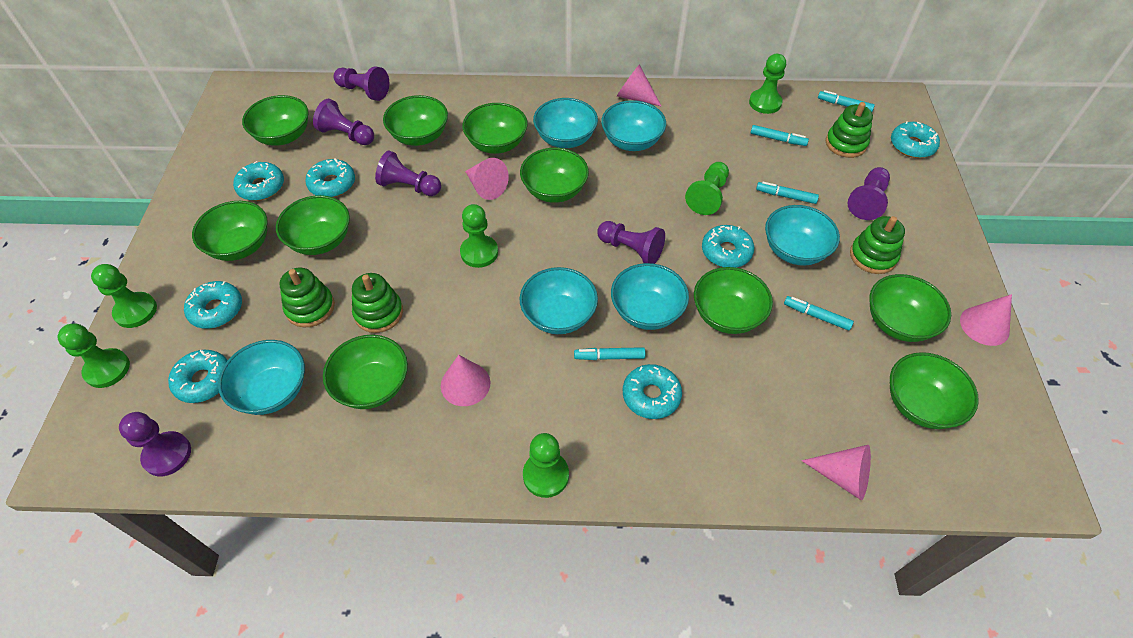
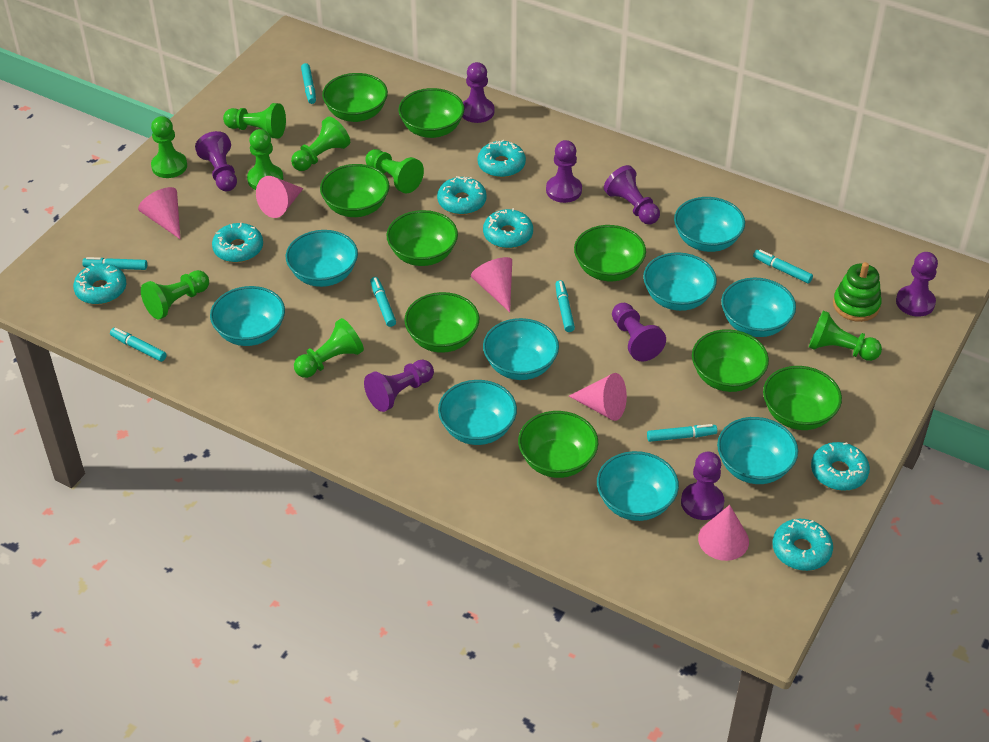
green bowl: [192,201,268,261] [242,95,309,146] [276,195,350,255] [323,335,408,409] [383,95,448,146] [462,103,528,154] [520,148,589,203] [694,267,773,334] [869,274,951,342] [890,352,979,429] = 10 -> [320,164,389,217] [322,73,388,122] [386,210,458,266] [398,88,464,138] [404,292,479,353] [518,411,598,478] [574,225,646,281] [692,329,769,392] [763,366,842,430] = 9
green pawn: [57,324,130,388] [91,264,157,328] [460,204,498,268] [523,433,569,498] [685,162,729,215] [749,54,786,114] = 6 -> [141,270,209,320] [151,116,187,178] [223,103,286,138] [247,129,283,190] [291,117,350,171] [294,318,364,378] [365,149,424,194] [809,311,882,361] = 8
green stacking toy: [280,268,335,327] [352,273,403,333] [826,102,873,158] [850,216,905,274] = 4 -> [833,262,882,322] = 1
purple pawn: [119,412,191,476] [313,99,374,145] [334,66,389,101] [375,151,441,196] [597,221,665,264] [848,167,890,220] = 6 -> [195,131,237,191] [364,360,434,412] [462,62,494,123] [546,140,582,203] [604,165,660,224] [612,303,666,362] [681,452,724,520] [896,252,938,316] = 8
turquoise bowl: [218,340,305,415] [520,267,598,334] [533,98,598,148] [601,100,666,151] [611,263,689,330] [765,205,840,266] = 6 -> [210,286,285,346] [286,230,358,287] [438,380,517,445] [483,318,559,380] [597,451,679,521] [643,252,717,311] [674,197,745,252] [717,417,798,484] [721,278,796,337] = 9
turquoise marker: [574,347,646,360] [750,125,809,146] [756,182,819,204] [784,296,854,330] [818,90,875,112] = 5 -> [82,257,147,270] [110,328,167,362] [301,63,316,104] [370,277,396,327] [555,280,575,332] [647,424,717,442] [753,250,813,283] = 7

